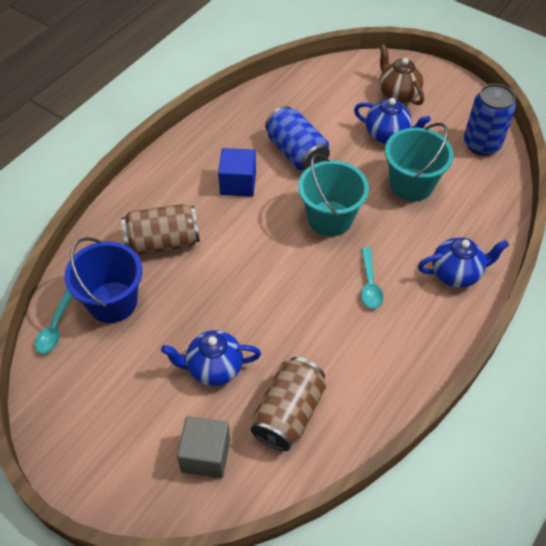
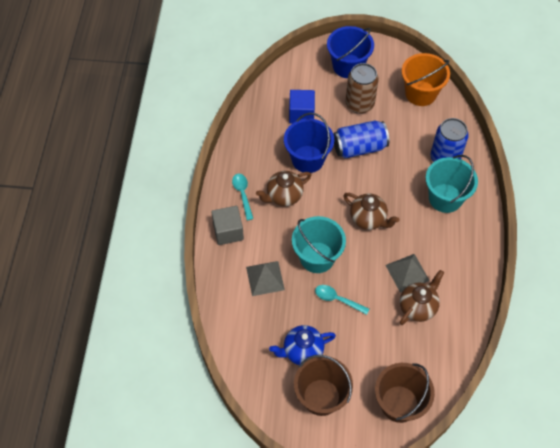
blue bucket: [64,237,142,323] = 1 -> [284,113,334,173] [327,26,374,78] = 2
blue teapot: [161,330,261,386] [354,98,431,144] [418,238,509,288] = 3 -> [269,325,336,365] = 1
brown bucket: none = 0 -> [294,355,353,416] [375,363,435,423] = 2
brown can: [121,204,200,255] [251,357,326,451] = 2 -> [345,63,379,114] = 1
brown teapot: [379,45,424,105] = 1 -> [256,171,311,206] [343,193,399,230] [400,270,444,325] = 3
grey pyramid: none = 0 -> [246,261,285,296] [385,254,430,293] = 2
orange bucket: none = 0 -> [402,53,450,106] = 1

